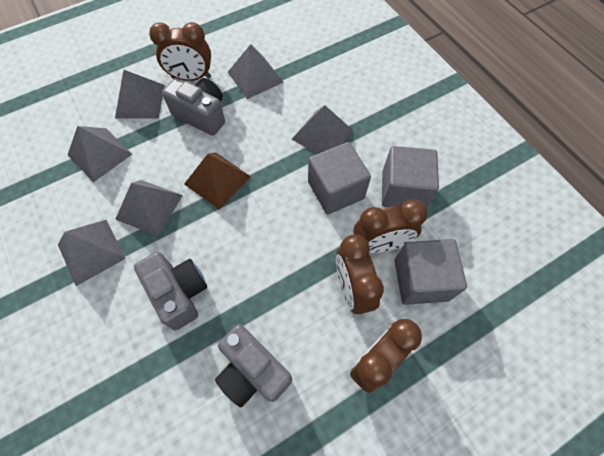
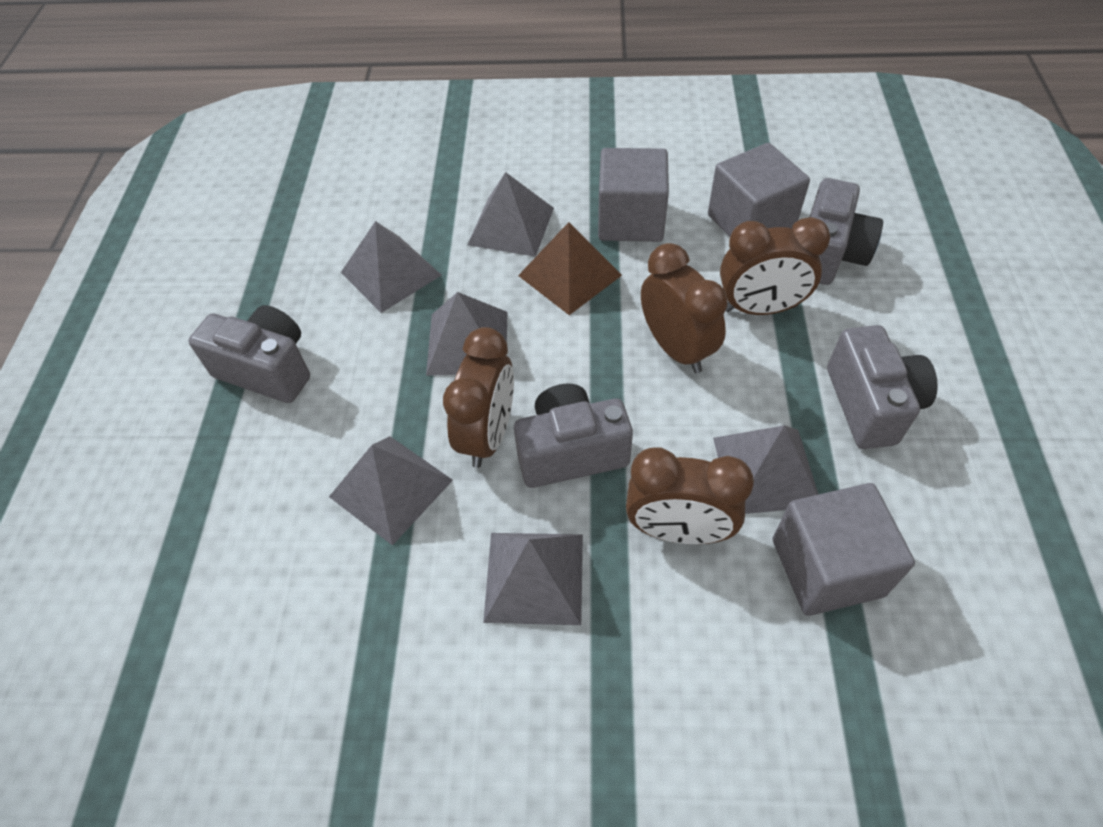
grey camera: [134,252,207,330] [162,78,225,136] [215,324,292,407] = 3 -> [188,305,310,403] [514,383,633,488] [810,178,883,285] [827,325,938,449] = 4

